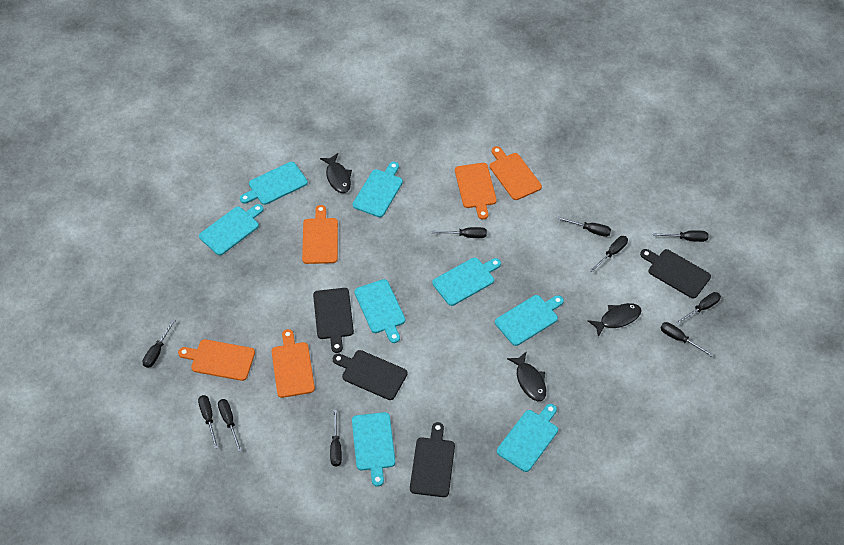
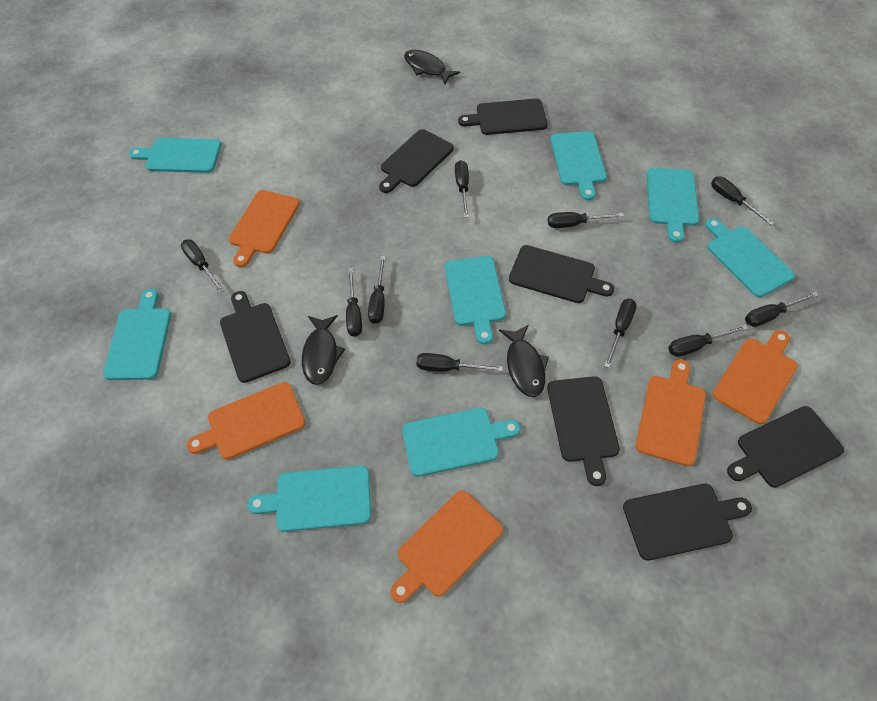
black cutting board: [313,288,354,353] [333,350,408,400] [410,422,455,497] [640,249,711,299] = 4 -> [220,291,291,383] [379,129,454,193] [458,98,548,135] [509,245,614,303] [547,376,620,486] [623,484,752,560] [727,406,844,488] = 7

